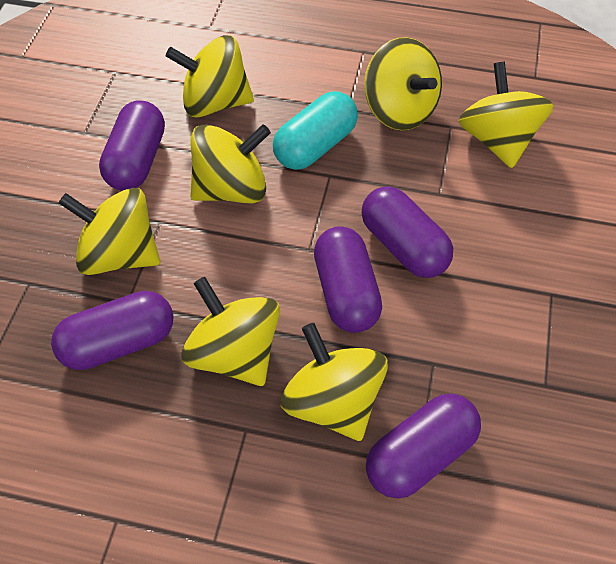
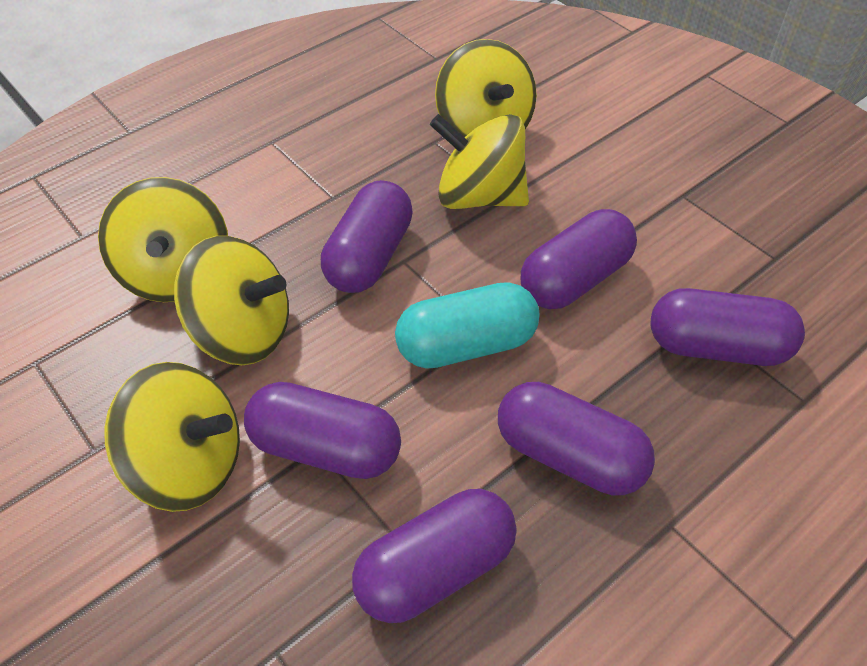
purple capsule: [51,291,174,370] [99,101,165,191] [314,226,382,333] [361,186,453,278] [366,393,481,499] = 5 -> [244,382,401,479] [321,180,413,293] [352,489,516,623] [498,382,655,495] [521,209,637,309] [650,288,805,366] = 6
yellow spinning top: [59,188,160,275] [166,35,254,118] [181,277,280,386] [191,124,271,204] [281,323,388,441] [364,37,442,130] [459,62,554,168] = 7 -> [98,177,228,302] [104,362,240,512] [174,236,289,365] [430,114,529,209] [435,39,537,137] = 5

